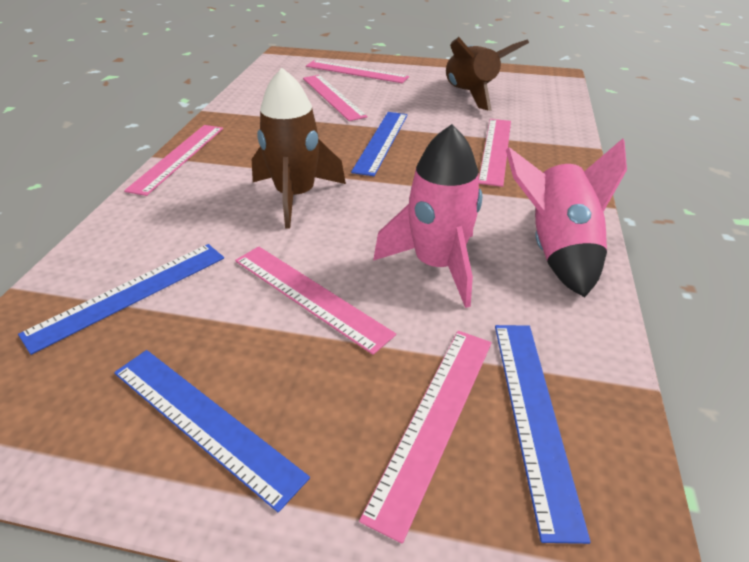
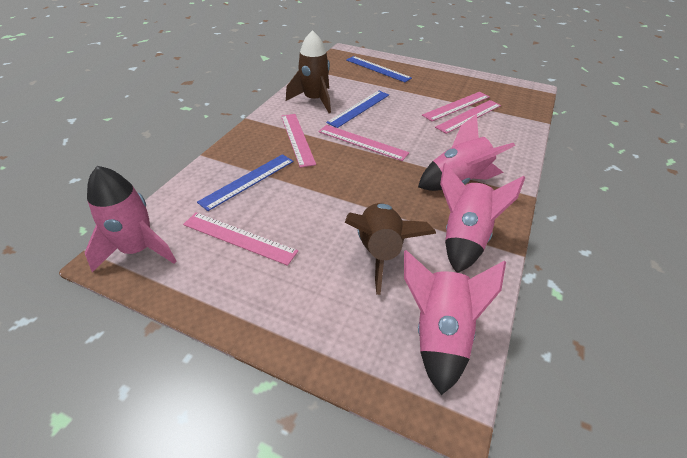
blue ruler: [18,244,224,355] [114,350,310,513] [351,112,408,176] [495,325,591,544] = 4 -> [197,154,294,211] [326,91,389,128] [346,56,412,82] = 3
pink rocket: [373,124,482,308] [506,139,627,297] = 2 -> [85,166,177,272] [404,250,506,395] [418,114,515,191] [440,163,525,273] = 4
pink ruler: [124,125,223,196] [235,246,396,355] [303,75,367,121] [306,60,409,83] [359,331,492,544] [479,119,511,187] = 6 -> [183,212,298,266] [281,114,316,168] [318,125,409,161] [422,92,490,121] [435,100,501,134] = 5

